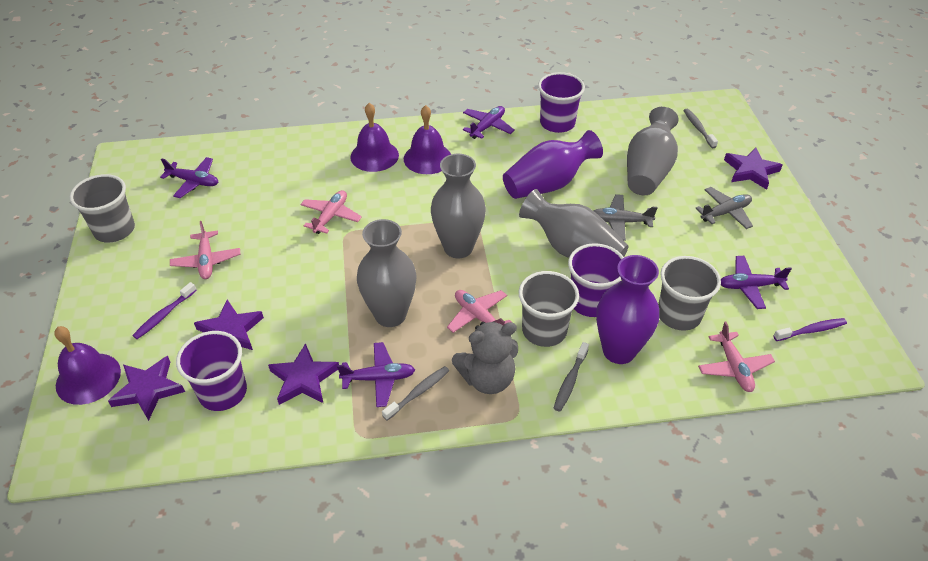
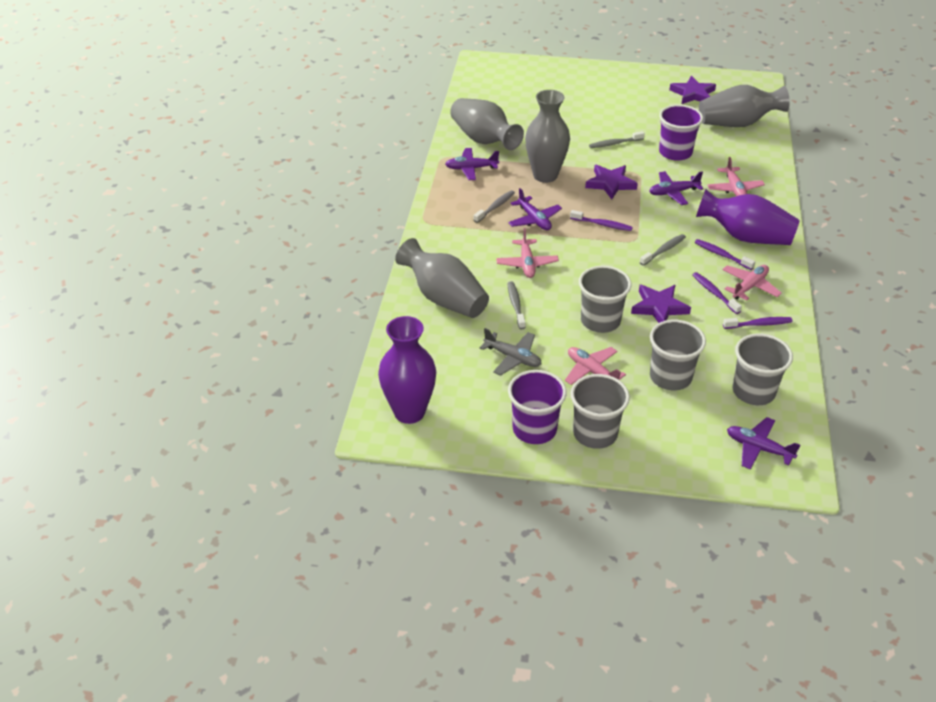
grey cup: [70,174,135,243] [519,271,579,347] [658,256,721,331] = 3 -> [571,374,630,449] [579,265,632,333] [650,320,706,390] [733,334,793,405] = 4
grey plane: [594,194,658,241] [695,187,753,229] = 2 -> [480,328,542,376] = 1
grey teddy bear: [452,321,518,394] = 1 -> none = 0
grey toothbrush: [382,366,449,420] [554,342,589,412] [683,109,718,148] = 3 -> [473,190,515,223] [508,281,526,329] [589,131,645,148] [640,234,686,266] = 4
purple bell: [54,326,121,405] [350,103,399,172] [404,105,451,174] = 3 -> none = 0
purple cup: [176,331,247,411] [538,72,585,133] [568,243,624,317] = 3 -> [508,370,567,444] [659,104,703,161] = 2
purple star: [108,356,185,421] [194,300,264,350] [268,343,339,405] [724,147,782,190] = 4 -> [585,165,638,199] [631,285,691,323] [669,76,716,104] = 3
purple toothbrush: [132,282,197,339] [773,318,847,341] = 2 -> [570,210,633,231] [692,272,742,314] [695,239,755,270] [723,317,793,329] = 4

